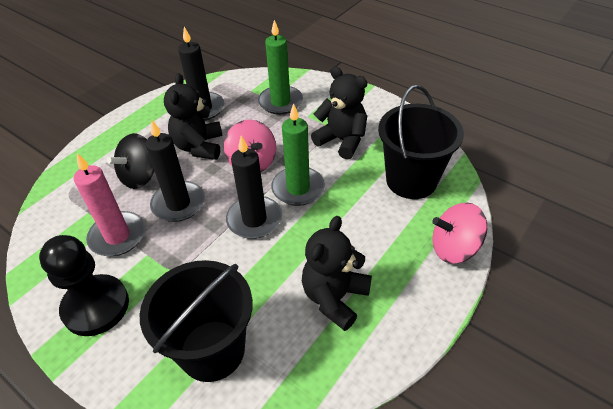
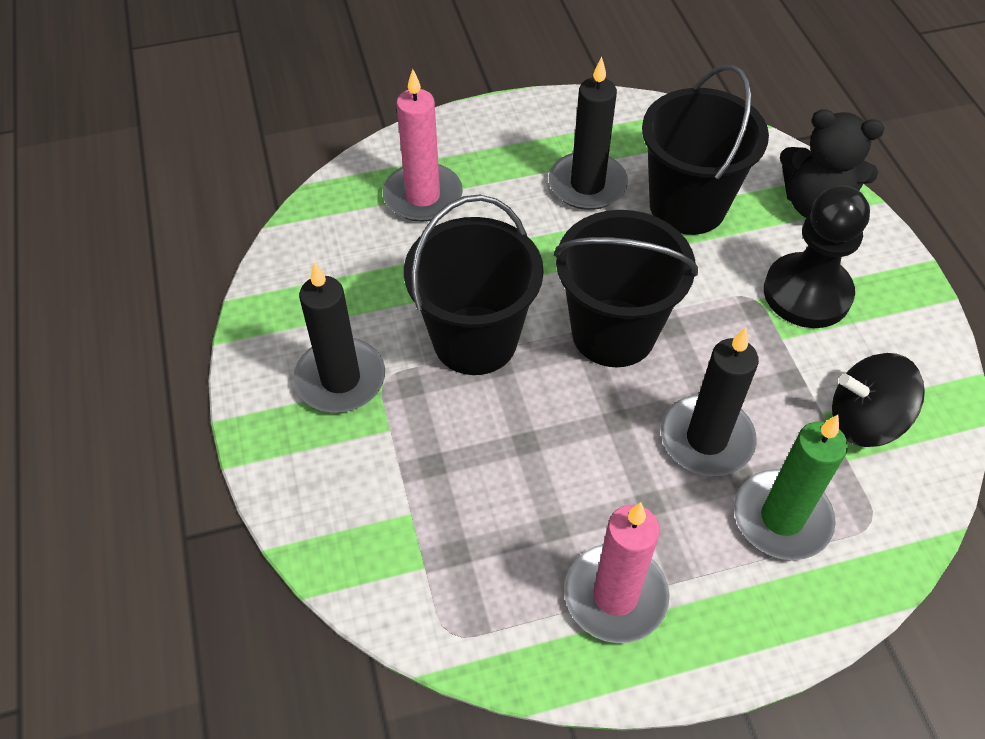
black bucket: [140,260,253,382] [378,85,464,199] = 2 -> [404,195,544,375] [554,210,698,367] [642,65,769,235] = 3
black teddy bear: [164,73,223,160] [302,216,372,331] [311,67,368,159] = 3 -> [780,109,884,218] = 1
green candle: [258,20,303,115] [271,103,325,206] = 2 -> [734,415,848,560] = 1
pink candle: [74,153,145,256] = 1 -> [383,69,463,222] [564,502,670,643] = 2
pink spinning top: [224,120,276,172] [432,203,487,263] = 2 -> none = 0

